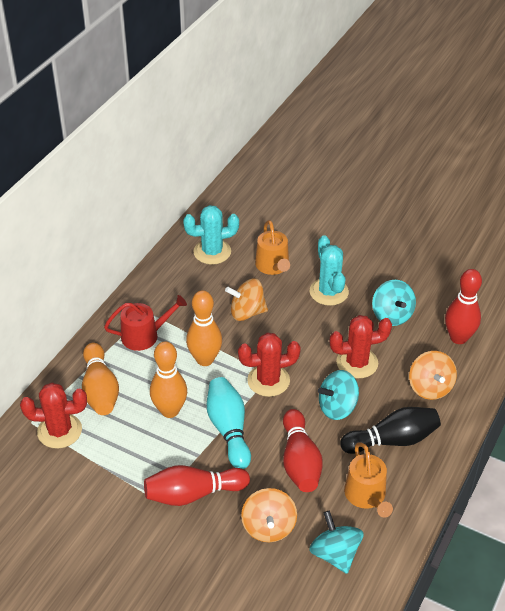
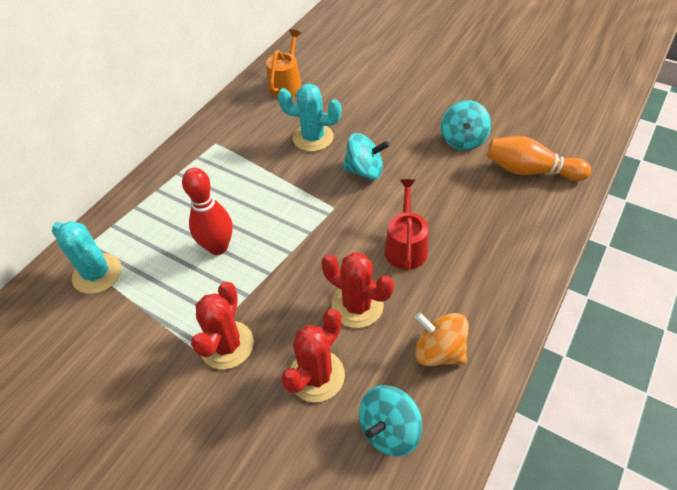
black bowling pin: [340,407,441,454] = 1 -> none = 0
orange bowling pin: [82,343,119,415] [150,341,187,418] [186,290,222,366] = 3 -> [487,136,591,181] = 1
orange spinning top: [225,278,268,321] [241,488,297,542] [409,351,457,400] = 3 -> [415,312,469,366] = 1
orange watering can: [255,220,290,275] [344,442,393,518] = 2 -> [266,29,301,97] = 1
red bowling pin: [144,465,250,506] [283,409,323,492] [445,269,482,344] = 3 -> [182,168,233,255] = 1
turquoise bowling pin: [207,377,251,469] = 1 -> none = 0

